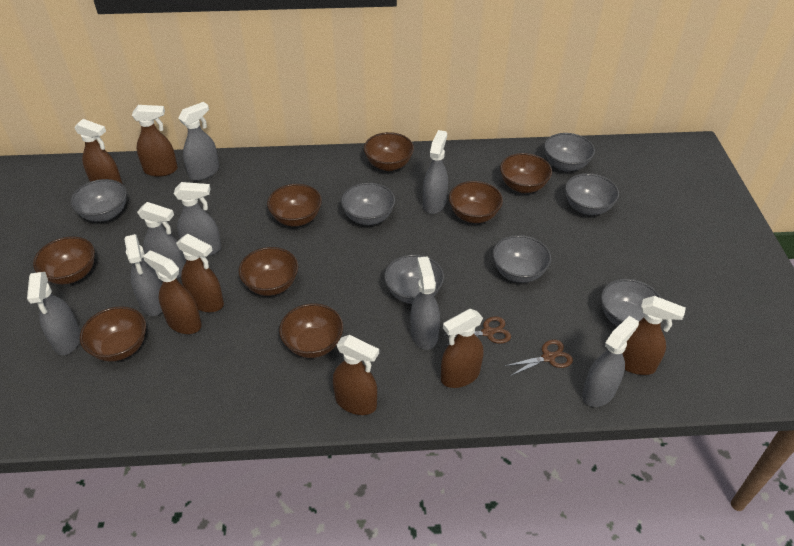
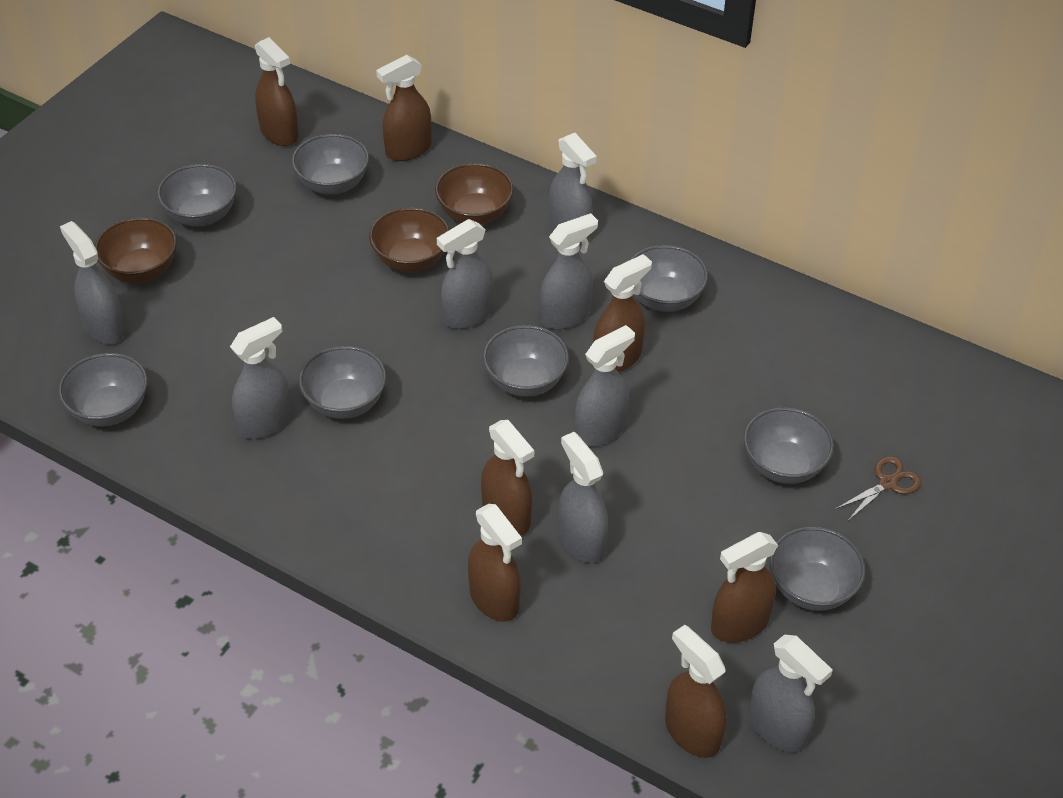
brown bowl: [33,237,95,284] [80,306,146,362] [239,247,298,296] [267,184,322,226] [279,303,343,358] [364,132,414,171] [449,181,503,223] [500,153,552,193] = 8 -> [95,217,177,283] [369,207,449,272] [435,163,514,225] = 3
brown scissors: [443,316,511,345] [505,340,573,376] = 2 -> [836,456,922,521] = 1
grey bowl: [70,179,127,222] [341,182,395,225] [384,255,444,304] [493,235,551,283] [544,133,595,172] [565,173,619,215] [601,279,661,326] = 7 -> [58,353,147,427] [157,164,237,226] [291,134,369,195] [299,346,386,419] [483,325,569,397] [630,245,708,312] [744,408,834,484] [770,527,866,611] = 8

